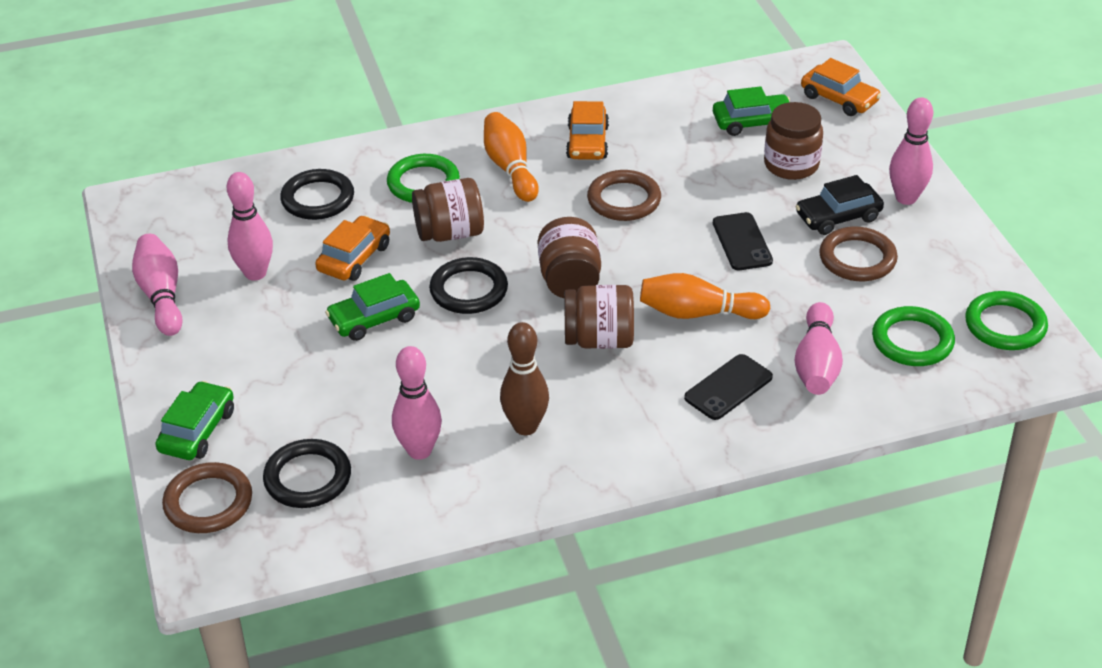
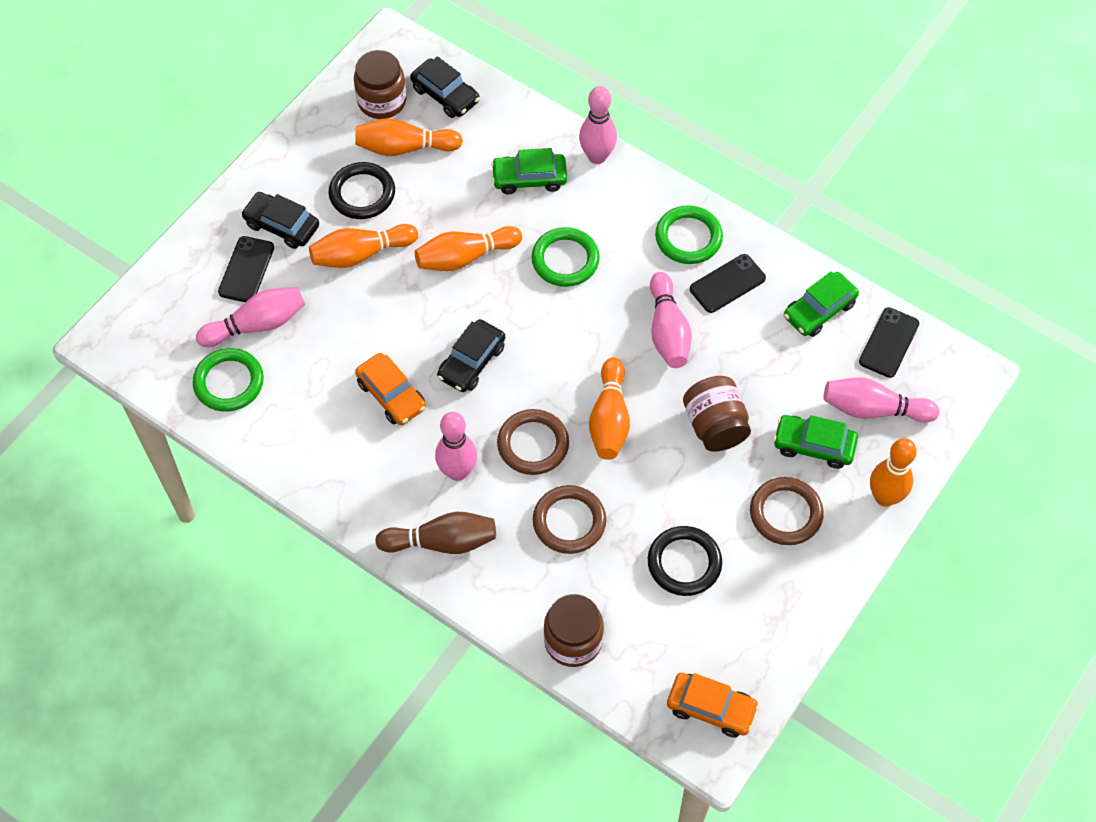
black car: [795,175,884,235] = 1 -> [241,192,319,249] [410,56,480,118] [437,319,505,392] = 3
black phone: [684,354,773,420] [713,212,773,270] = 2 -> [218,236,274,302] [690,254,766,313] [859,307,919,378] = 3
black ring: [263,439,351,508] [280,169,354,220] [429,257,508,314] = 3 -> [329,162,395,219] [648,526,722,596] = 2
brown jar: [412,178,484,242] [538,217,601,298] [564,285,634,349] [764,102,823,180] = 4 -> [354,50,406,119] [544,594,604,667] [683,376,751,452] = 3
orange bowling pin: [484,112,539,202] [640,273,770,319] = 2 -> [309,224,418,268] [355,118,463,156] [415,226,522,271] [589,358,630,460] [870,438,917,507] = 5
orange car: [315,216,390,281] [566,101,609,160] [801,58,881,116] = 3 -> [355,353,426,425] [667,673,759,737] = 2

